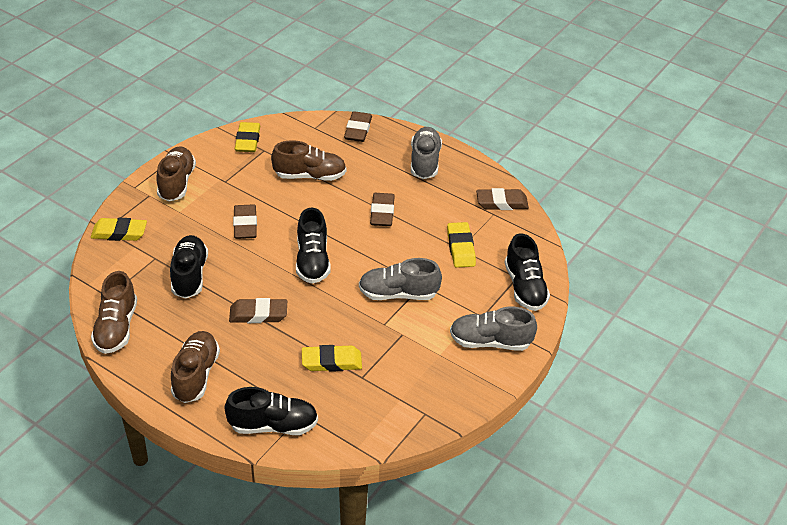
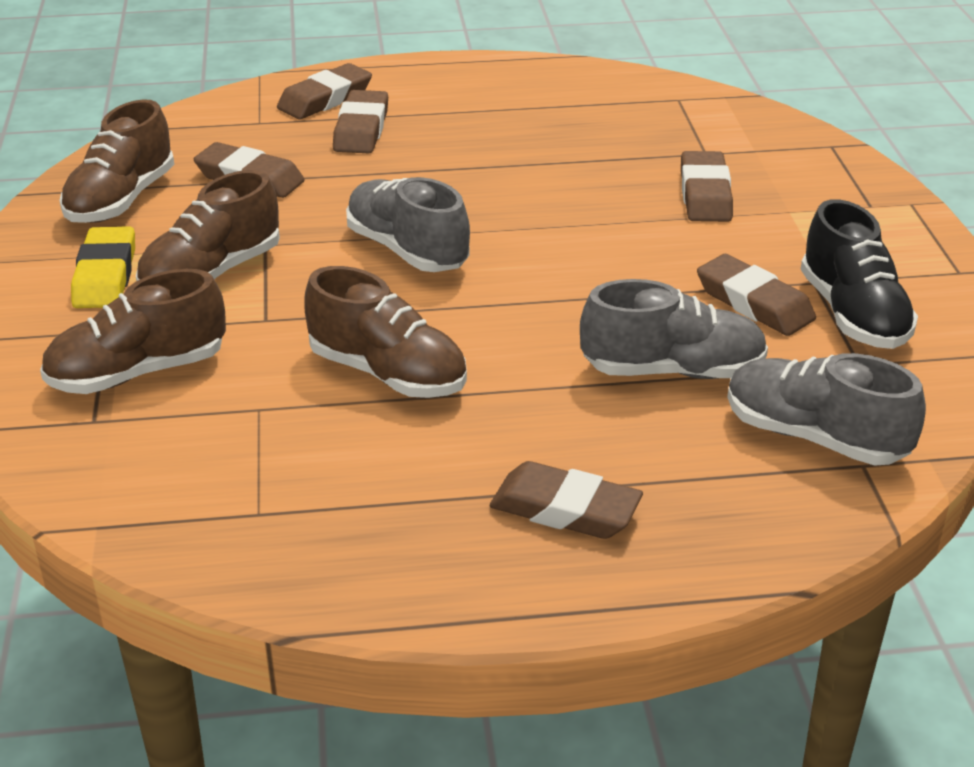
black shoe: [170,235,208,299] [224,387,318,435] [296,207,330,284] [505,233,550,311] = 4 -> [801,199,918,349] = 1
brown eraser: [229,298,287,323] [233,204,257,239] [344,111,372,142] [370,193,395,226] [476,188,529,210] = 5 -> [194,142,305,198] [277,63,372,119] [333,90,388,153] [490,461,643,539] [681,151,733,222] [697,254,816,336] = 6
yellow eraser: [91,217,147,241] [235,122,260,152] [302,345,362,372] [447,222,476,268] = 4 -> [71,226,135,308] = 1

